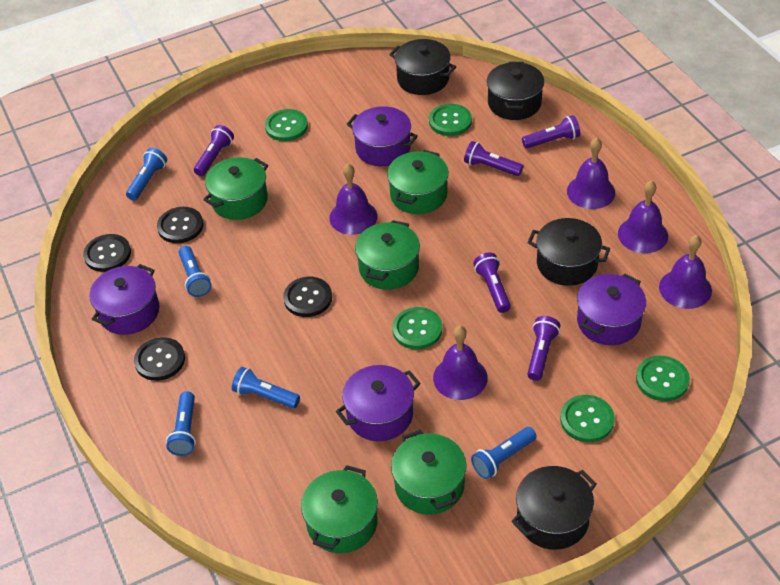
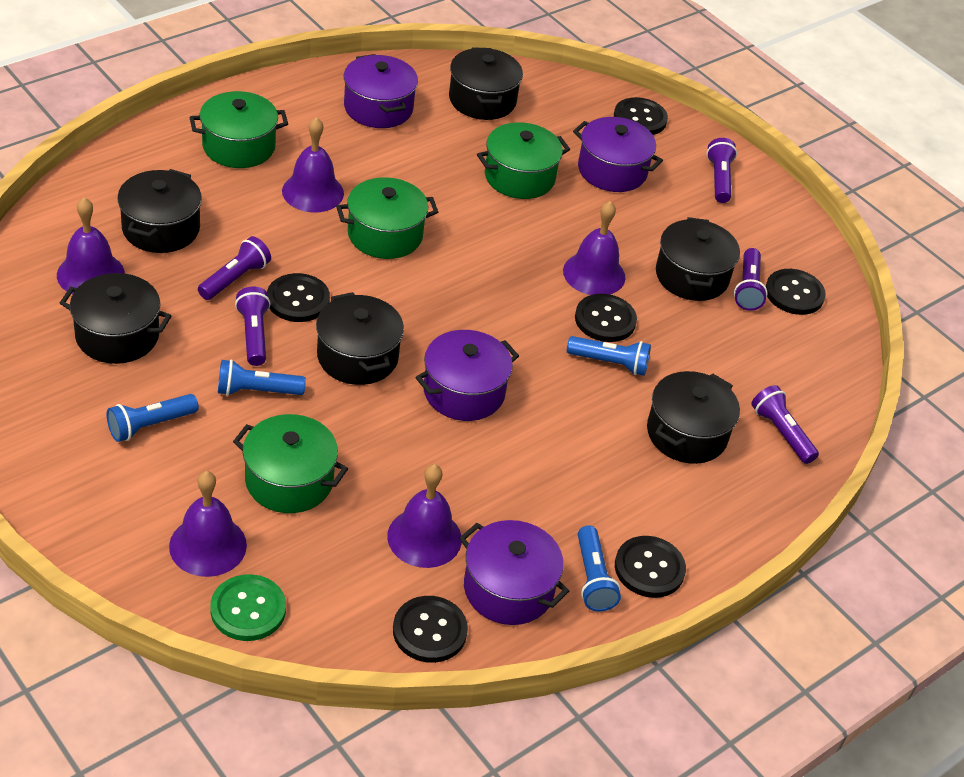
black button: [83,234,131,272] [134,337,185,381] [157,207,203,243] [283,277,332,317] = 4 -> [267,273,330,322] [393,596,468,663] [575,294,637,342] [614,97,668,135] [615,536,686,598] [766,269,826,315] = 6
black pot: [389,39,456,95] [487,62,544,120] [511,466,597,550] [528,218,610,286] = 4 -> [60,273,172,364] [117,169,202,253] [316,292,404,385] [449,47,523,120] [647,371,740,464] [656,217,740,301] = 6
blue flashlight: [126,148,167,200] [166,391,196,456] [178,246,212,297] [232,367,300,409] [471,427,537,479] = 5 -> [107,394,199,442] [218,359,306,396] [567,336,651,376] [578,525,621,612] = 4
green button: [265,109,308,141] [392,307,442,349] [429,104,472,136] [560,395,615,442] [636,356,690,401] = 5 -> [211,574,286,641] = 1
green pot: [203,157,268,220] [301,465,378,553] [355,220,420,290] [387,150,449,214] [391,430,467,515] = 5 -> [189,91,288,168] [233,414,348,513] [336,177,438,259] [477,122,570,199] = 4

